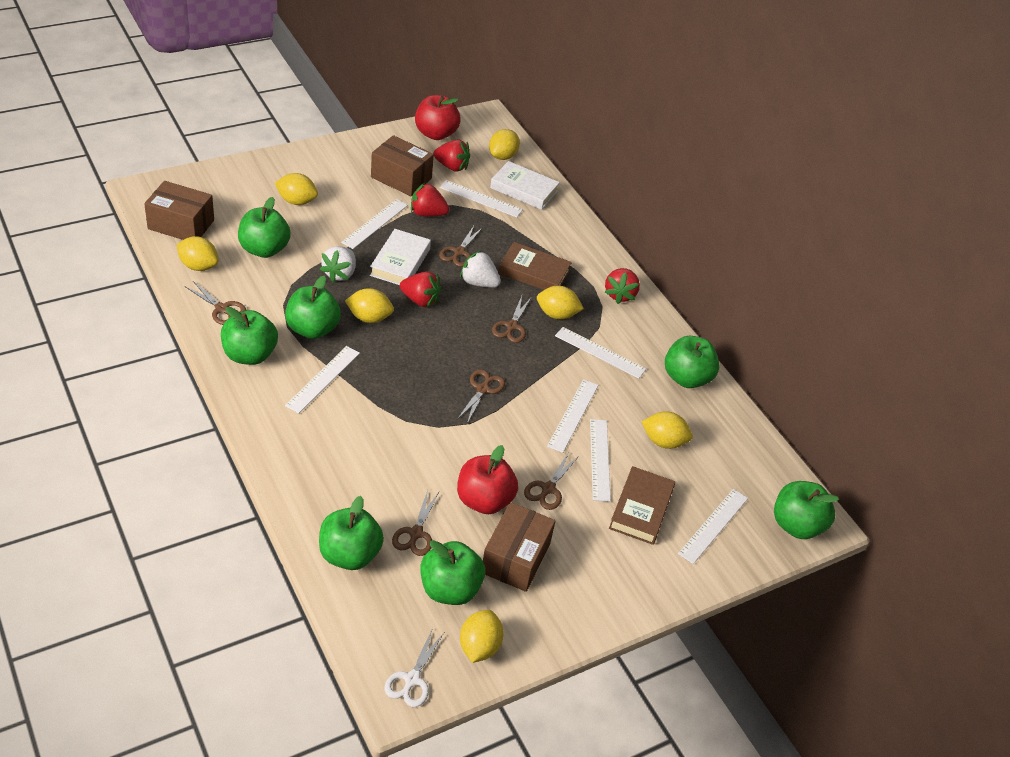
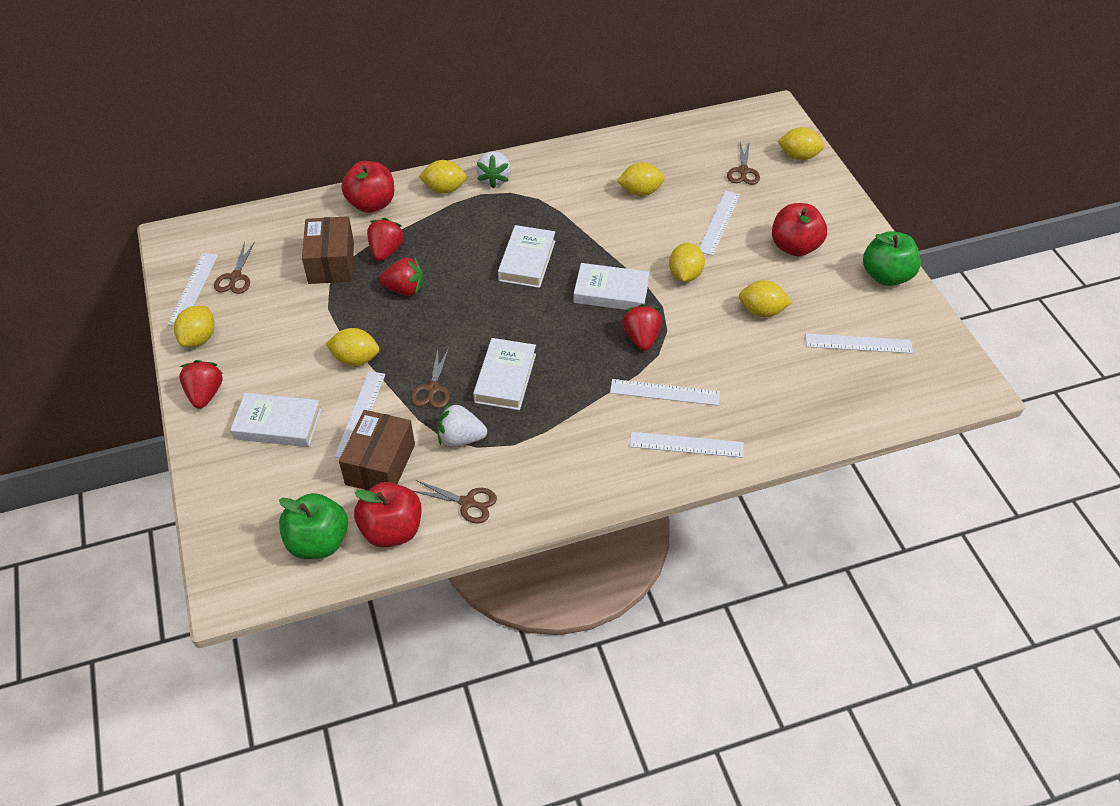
brown book: [498,242,572,290] [609,466,676,545] = 2 -> none = 0
brown box: [144,181,214,240] [371,135,434,196] [483,502,556,592] = 3 -> [302,216,354,284] [339,410,415,491] = 2
brown scissors: [186,281,246,325] [392,490,439,556] [439,226,483,267] [457,369,505,423] [492,296,531,343] [524,452,579,510] = 6 -> [214,241,255,294] [411,348,450,409] [413,480,497,524] [727,141,760,185] = 4
green apple: [221,307,278,365] [238,197,291,258] [285,276,341,339] [319,496,384,570] [420,540,485,605] [665,336,719,388] [774,481,839,539] = 7 -> [279,493,348,559] [863,231,921,286] = 2
red apple: [415,95,461,140] [457,445,518,514] = 2 -> [341,161,394,213] [354,482,421,548] [772,203,827,256] = 3
white book: [370,229,431,285] [490,161,560,210] = 2 -> [230,393,322,447] [473,338,536,410] [498,225,555,288] [574,263,650,310] = 4
white ruler: [285,346,360,414] [341,199,408,249] [440,180,523,217] [547,379,598,453] [555,327,646,379] [590,419,611,502] [678,489,748,564] = 7 -> [168,253,218,326] [335,371,386,458] [610,379,720,406] [630,432,744,458] [699,191,740,256] [805,334,913,353] = 6
white scissors: [384,628,444,707] = 1 -> none = 0

